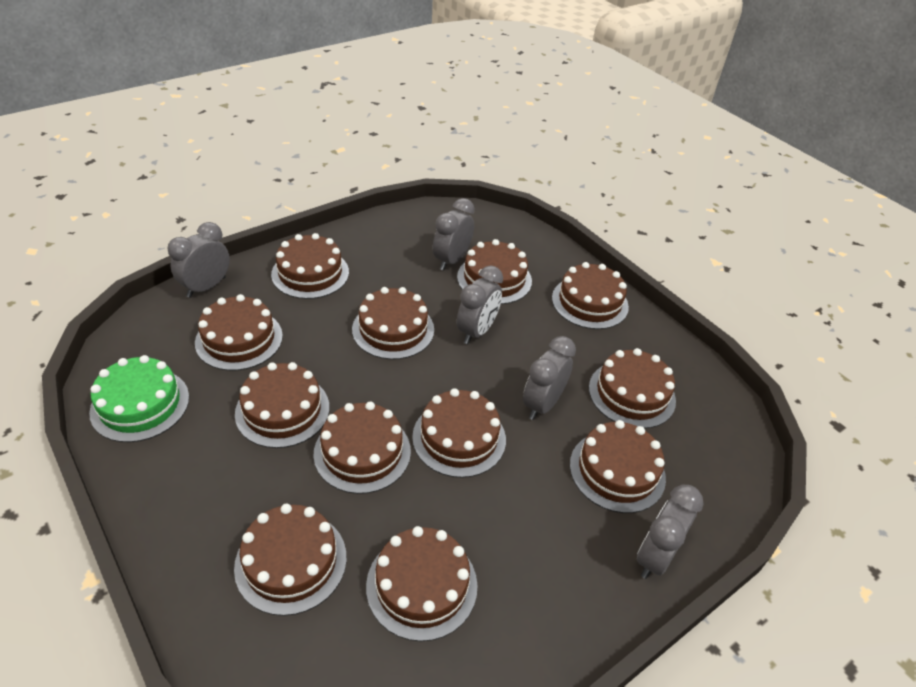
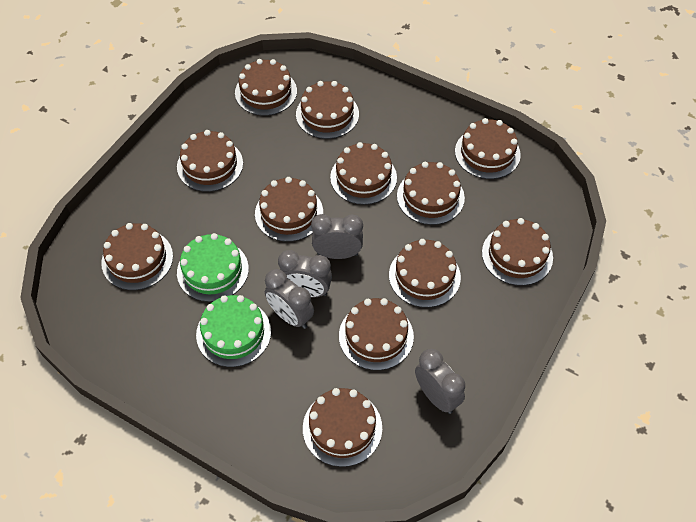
green cake: [89,355,189,442] = 1 -> [177,233,249,302] [196,295,271,367] = 2
grey clock: [167,222,230,298] [433,198,475,271] [457,265,503,344] [523,336,576,420] [637,485,703,579] = 5 -> [265,269,314,329] [278,250,332,298] [311,214,363,259] [415,349,465,414] = 4

